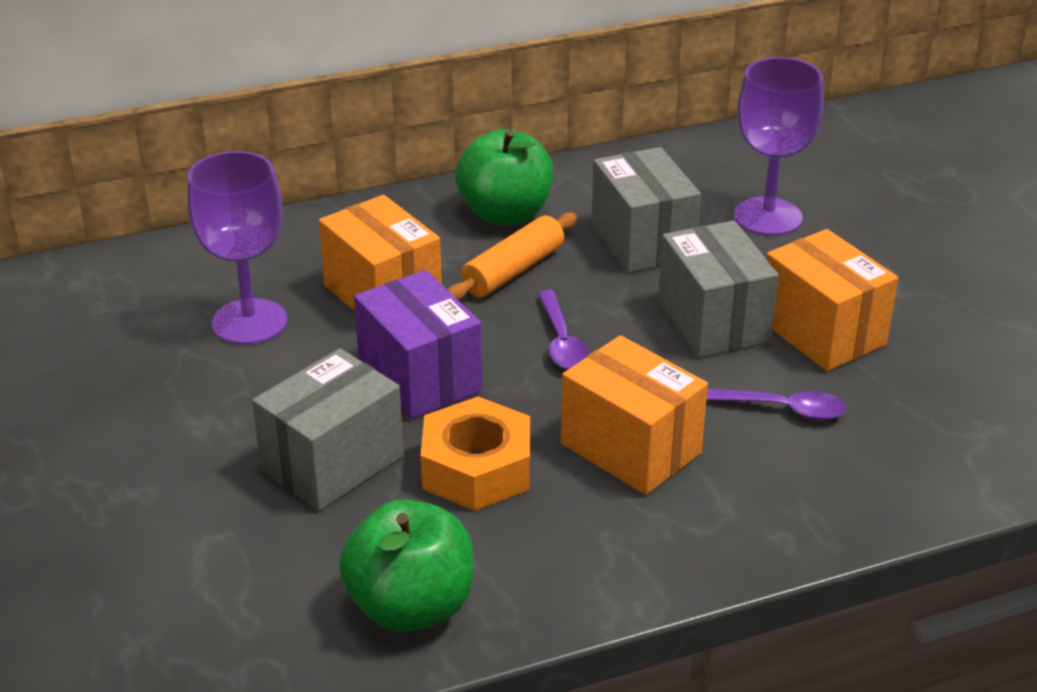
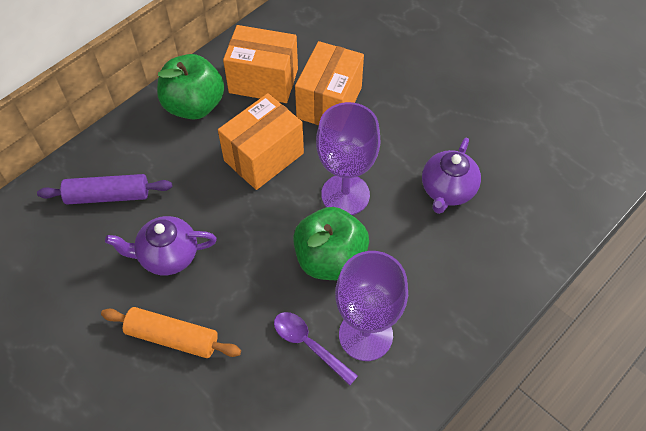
grey box: [252,348,404,511] [592,147,701,273] [658,221,779,357] = 3 -> none = 0
orange nut: [421,397,530,511] = 1 -> none = 0
purple box: [354,270,482,419] = 1 -> none = 0
purple rolling pin: none = 0 -> [37,174,172,204] = 1
purple spoon: [538,290,589,370] [707,389,846,420] = 2 -> [274,312,358,385] = 1
purple teapot: none = 0 -> [105,216,217,275] [422,138,481,214] = 2

